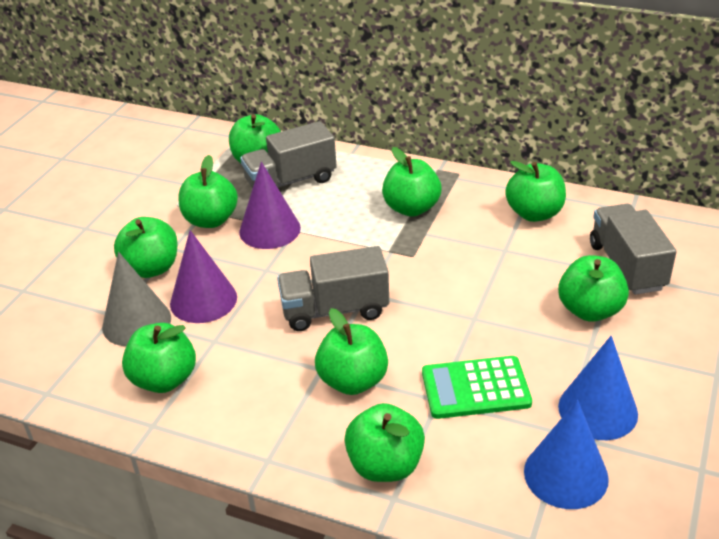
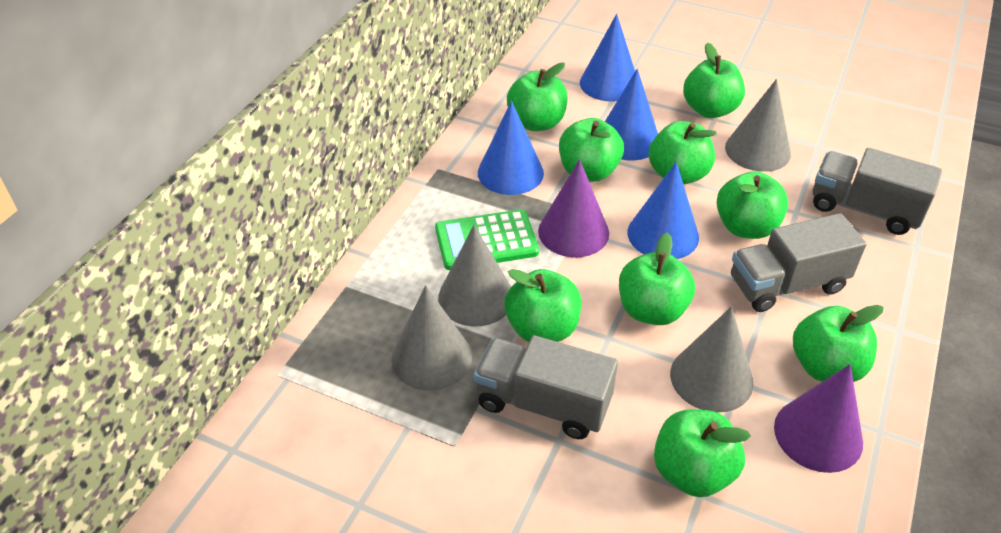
blue cone: [524,400,609,509] [558,336,638,440] = 2 -> [478,101,544,195] [580,14,635,102] [605,69,658,160] [628,162,699,259] = 4
grey cone: [102,252,171,346] = 1 -> [391,285,472,391] [438,225,511,326] [670,306,754,413] [725,79,791,172] = 4

